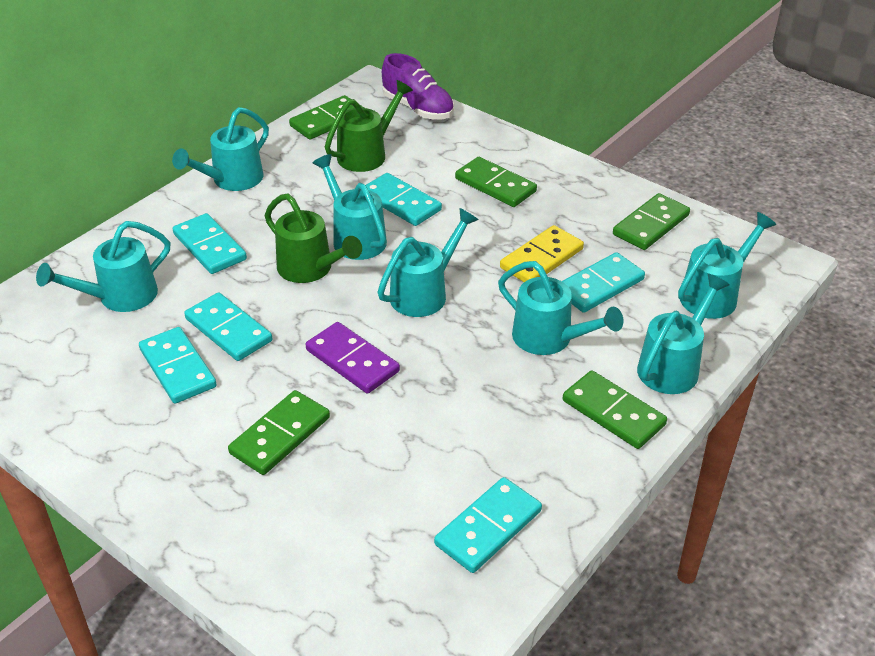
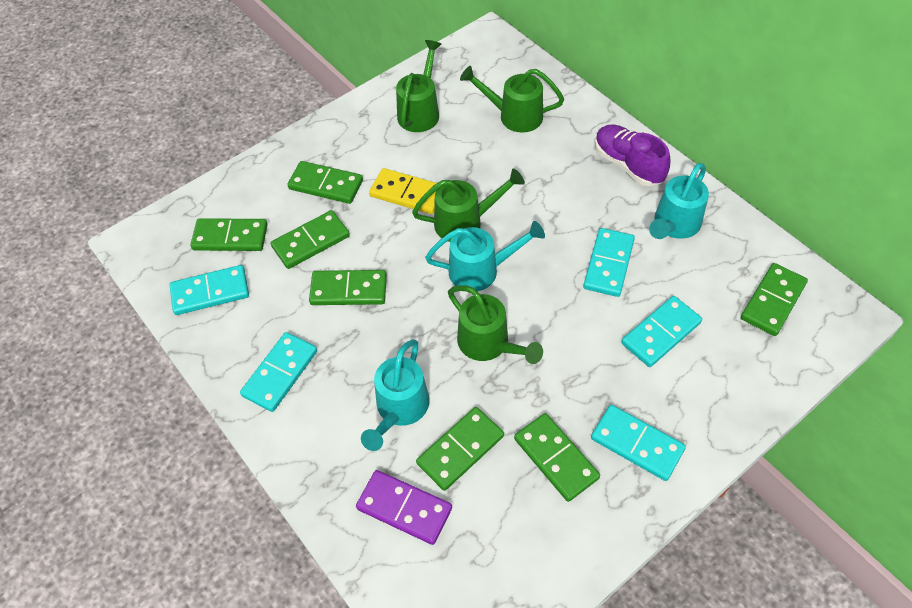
green domino: [228,390,330,475] [289,95,364,140] [455,157,537,207] [563,370,667,449] [613,193,690,250] = 5 -> [190,218,268,251] [271,210,350,269] [287,161,363,204] [309,270,387,305] [416,407,504,491] [514,413,600,502] [741,263,808,336] = 7
green watering can: [265,193,362,283] [325,80,413,172] = 2 -> [396,40,441,132] [412,169,525,242] [448,285,543,364] [460,66,564,132] = 4
turquoise domino: [139,327,217,404] [173,213,247,274] [184,292,272,361] [366,173,442,226] [434,477,542,573] [562,252,645,313] = 6 -> [169,265,249,315] [240,332,317,412] [583,228,635,297] [591,405,686,481] [621,296,702,367] = 5
turquoise watering can: [36,221,170,312] [172,107,269,191] [313,154,387,260] [378,208,478,317] [498,261,623,355] [637,274,730,394] [678,212,776,319] = 7 -> [361,339,430,451] [425,221,545,291] [649,163,709,239] = 3

